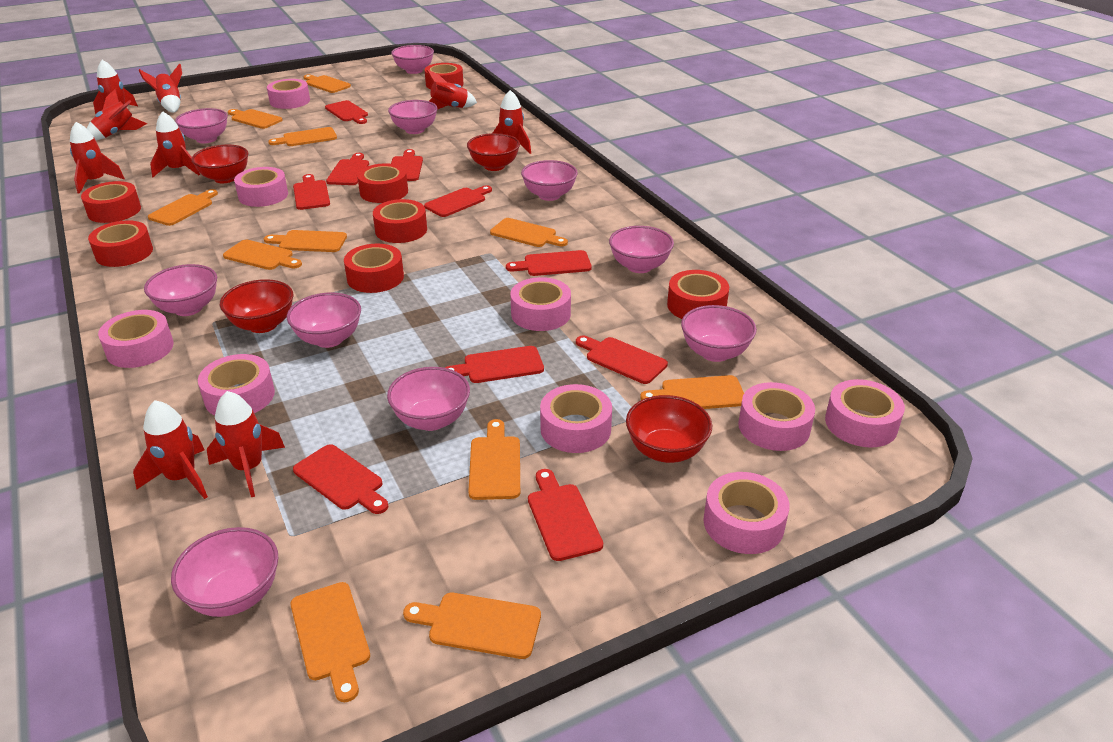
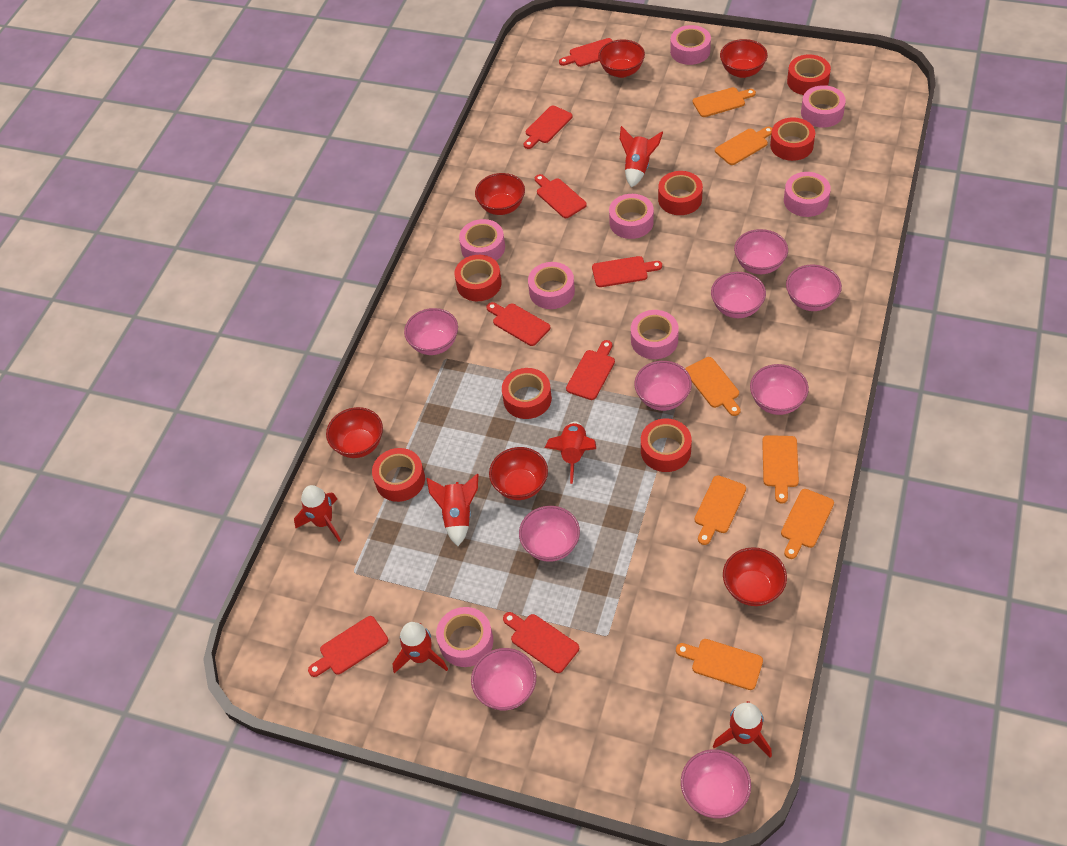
orange cutting board: [148,189,218,226] [223,240,302,270] [228,109,283,129] [264,230,347,252] [268,127,337,146] [291,582,370,702] [303,74,351,93] [403,593,541,659] [468,419,520,500] [490,218,568,247] [640,375,744,409] = 11 -> [676,639,763,690] [685,357,741,416] [693,87,756,117] [695,475,746,545] [715,127,772,165] [762,435,799,503] [781,489,834,559] = 7
pink bowl: [144,264,217,316] [171,527,278,617] [175,108,228,144] [287,292,361,348] [387,367,470,431] [388,100,438,134] [391,45,434,74] [521,160,578,201] [609,226,674,273] [681,305,757,362] = 10 -> [404,308,458,355] [471,648,536,710] [519,506,580,562] [634,361,692,411] [681,749,751,818] [711,272,766,318] [734,229,788,274] [750,364,809,415] [786,264,842,311] = 9
pink tape: [98,310,173,368] [198,354,275,416] [234,167,288,207] [267,79,310,109] [510,277,571,331] [540,384,612,453] [703,472,790,554] [738,382,815,451] [825,379,905,448] = 9 -> [436,607,493,667] [459,219,505,261] [528,262,575,309] [609,194,654,239] [631,310,679,359] [670,25,711,65] [784,172,831,217] [801,85,846,128] = 8
red bowl: [191,145,248,183] [220,279,293,333] [467,133,520,171] [626,395,712,463] = 4 -> [326,407,383,458] [475,173,525,215] [489,447,548,500] [598,39,645,78] [720,39,768,78] [723,547,787,606] = 6
red cutting board: [293,174,330,210] [293,444,389,514] [325,100,368,124] [326,153,369,185] [391,149,423,181] [424,185,492,217] [445,346,544,383] [506,250,592,276] [528,469,603,561] [576,335,668,384] = 10 -> [308,616,388,677] [486,302,550,346] [503,612,579,673] [524,106,573,149] [535,174,587,218] [559,38,613,67] [566,340,615,400] [592,256,662,287] = 8
red rocket: [70,122,125,194] [87,89,147,140] [93,60,138,114] [133,400,208,499] [139,63,182,113] [150,111,200,177] [207,391,285,497] [427,70,477,110] [493,90,531,154] = 9 -> [294,485,341,542] [393,622,448,673] [426,474,478,546] [545,422,596,484] [620,126,663,188] [713,701,772,758] = 6

